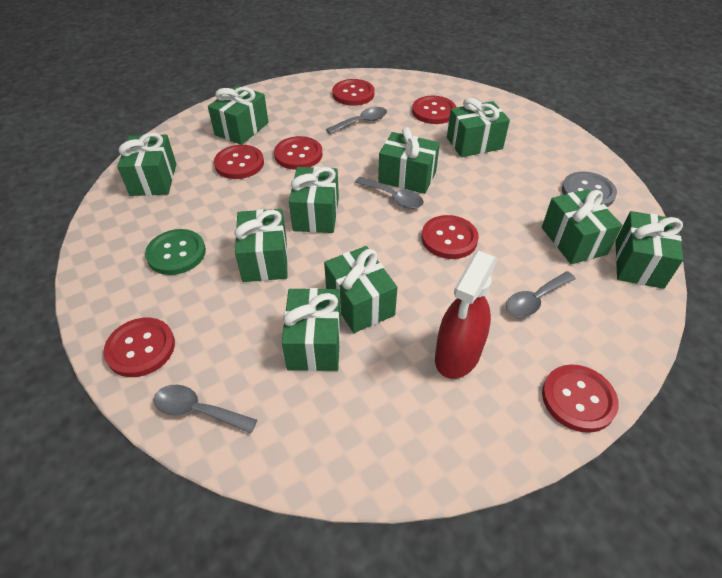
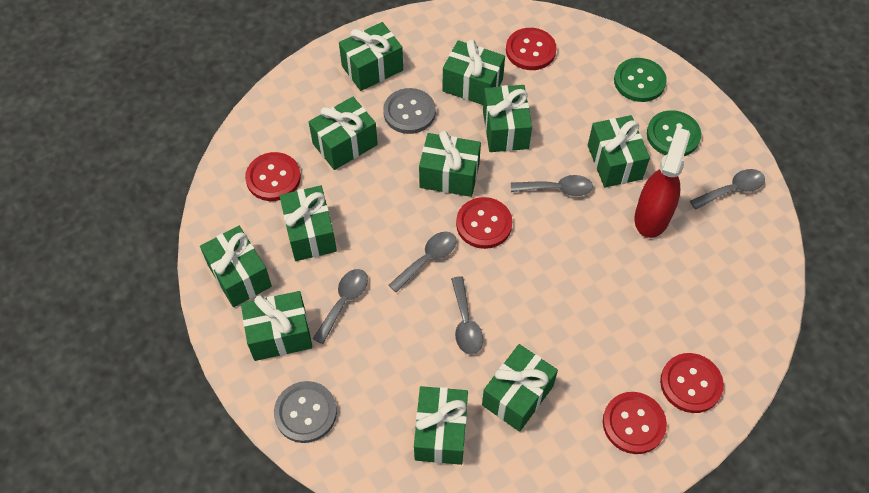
green button: [145,229,206,275] = 1 -> [614,58,667,102] [647,110,701,156] = 2
green gift: [117,133,176,196] [208,85,269,145] [234,209,288,282] [282,288,341,371] [289,167,339,233] [324,246,397,333] [378,127,440,194] [447,98,510,157] [542,189,622,264] [615,211,684,289] = 10 -> [200,226,272,307] [241,291,312,361] [279,186,337,261] [309,97,378,170] [339,22,403,91] [414,386,468,465] [419,131,481,197] [443,39,505,105] [482,344,558,432] [483,85,532,152] [588,115,650,187] = 11
grey button: [562,172,617,207] = 1 -> [274,381,337,443] [383,88,436,134] = 2
grey spoon: [154,385,257,434] [326,107,387,134] [355,177,424,209] [506,271,576,317] = 4 -> [313,269,368,344] [389,232,457,293] [451,276,483,355] [511,175,593,196] [690,169,765,210] = 5
red button: [103,318,175,377] [214,145,264,179] [274,136,322,170] [332,79,375,106] [412,96,456,124] [422,215,479,259] [542,365,619,433] = 7 -> [245,152,301,201] [456,197,513,249] [506,28,557,70] [603,392,667,454] [660,353,724,413] = 5

